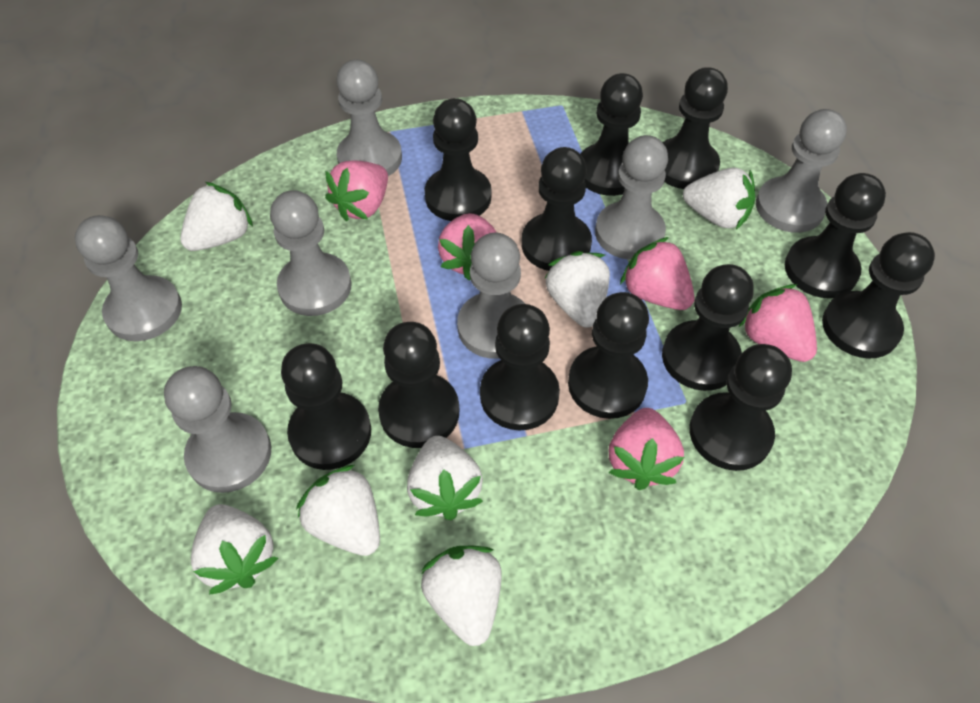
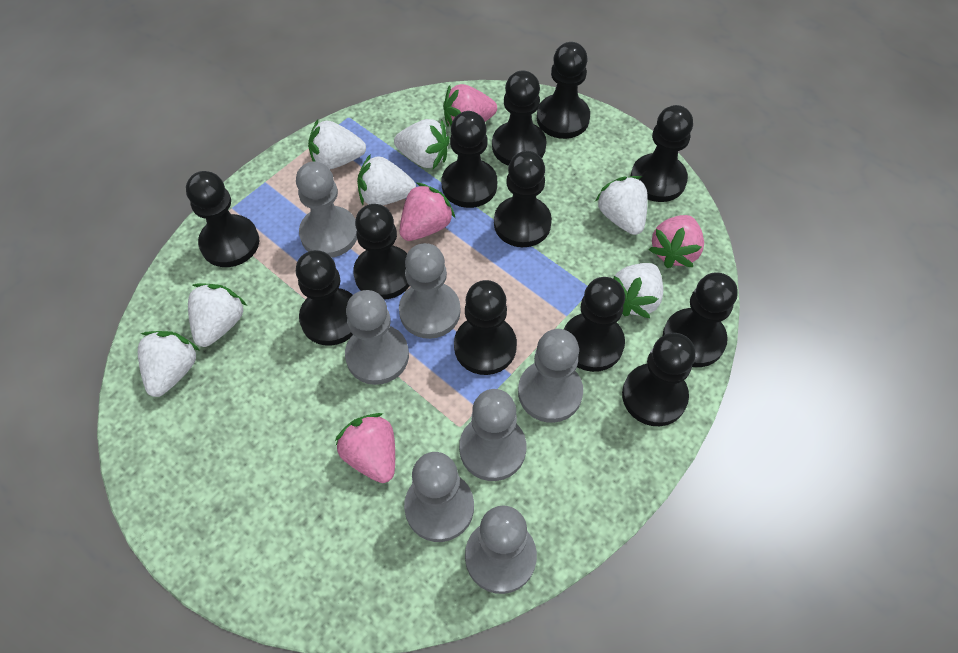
pink strawberry: [325,161,388,221] [438,213,497,281] [608,408,684,490] [620,237,695,310] [739,284,817,362] = 5 -> [335,413,395,483] [399,182,455,241] [443,84,497,127] [649,215,704,268] = 4

